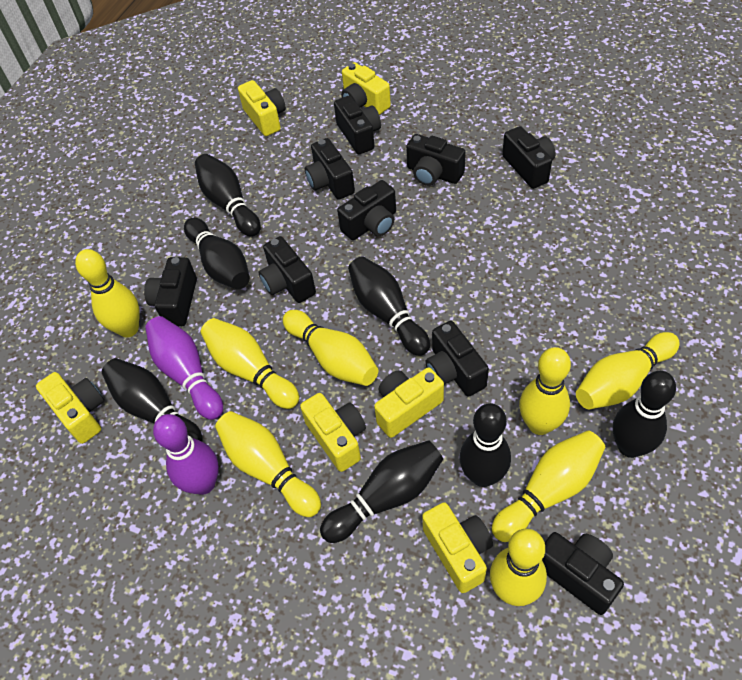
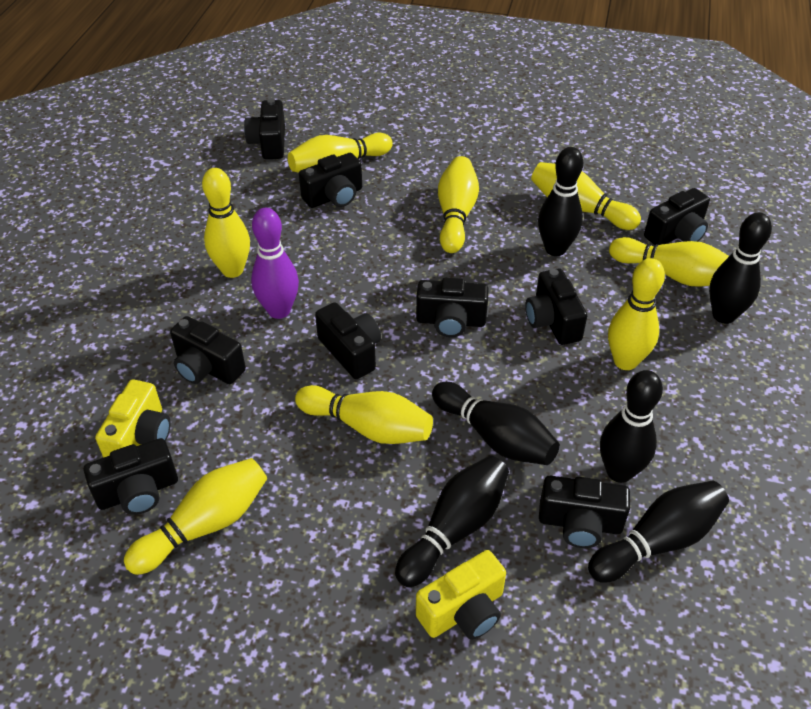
black bowling pin: [102,358,203,441] [184,218,250,289] [195,154,261,237] [320,440,443,543] [348,256,430,356] [459,403,511,487] [613,371,676,458] = 7 -> [395,455,509,587] [432,382,560,465] [538,147,583,256] [588,481,729,583] [600,370,663,483] [709,213,772,324] = 6
purple bowling pin: [145,316,223,420] [153,414,219,495] = 2 -> [251,208,299,319] = 1
yellow camera: [36,372,104,444] [238,80,286,136] [300,393,366,472] [341,62,391,115] [374,367,444,438] [422,502,493,593] = 6 -> [95,379,170,458] [416,550,506,640] = 2

